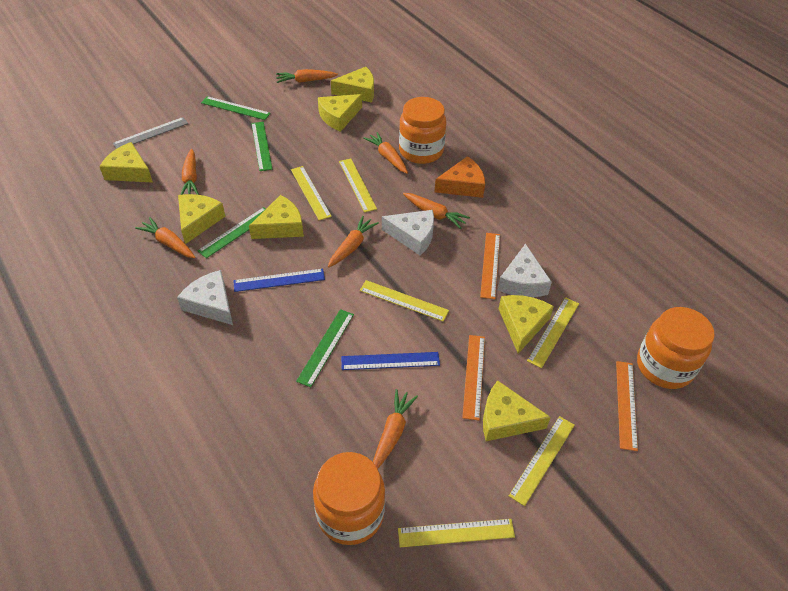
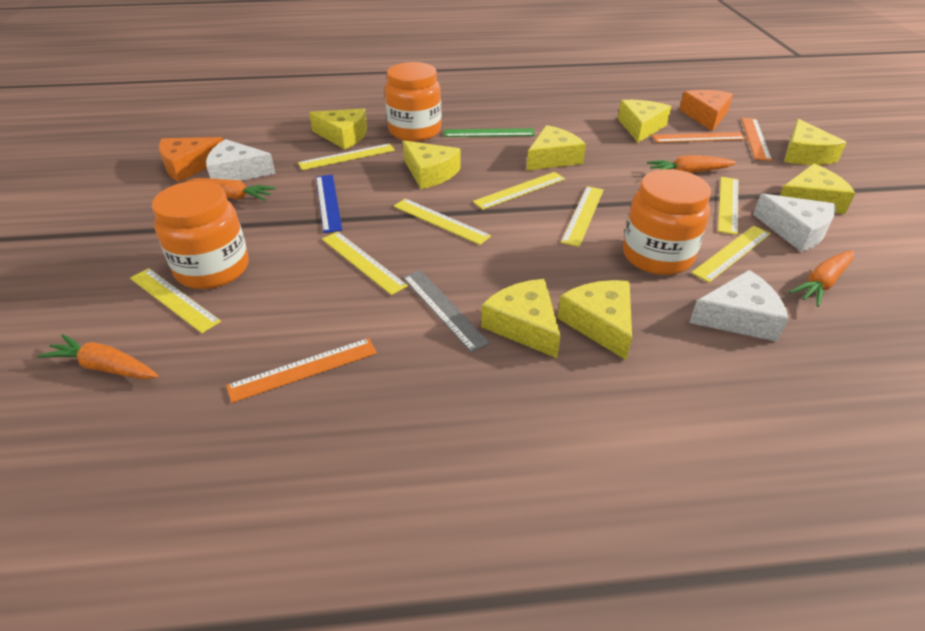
blue ruler: [233,269,325,292] [341,352,440,370] = 2 -> [316,175,342,233] = 1
green ruler: [197,207,266,258] [201,96,271,120] [251,122,273,171] [296,309,354,387] = 4 -> [444,128,535,137] = 1
orange carrot: [135,217,195,258] [180,149,199,195] [276,69,338,83] [328,216,379,268] [363,132,408,173] [373,389,418,468] [403,193,470,229] = 7 -> [38,334,159,379] [186,178,276,201] [647,155,736,173] [789,250,854,307] = 4
orange cheese: [434,156,485,198] = 1 -> [159,137,223,182] [680,90,733,131] = 2
yellow cheese: [99,142,153,183] [178,194,225,244] [249,195,304,239] [318,94,362,132] [331,67,374,103] [483,380,551,441] [499,295,554,354] = 7 -> [309,108,367,150] [403,141,461,189] [481,279,561,358] [527,125,586,171] [557,280,632,360] [618,100,672,143] [780,164,855,214] [784,119,847,165] = 8
yellow ruler: [291,166,332,220] [339,158,377,213] [360,280,449,322] [398,519,515,547] [509,416,575,506] [527,297,579,368] = 6 -> [130,268,221,333] [298,143,395,170] [322,232,408,295] [394,198,491,245] [473,172,565,210] [561,186,604,247] [691,226,771,282] [718,177,739,235] = 8

